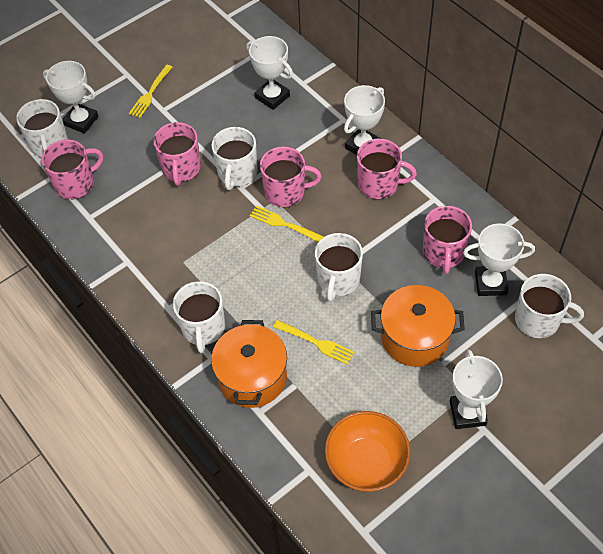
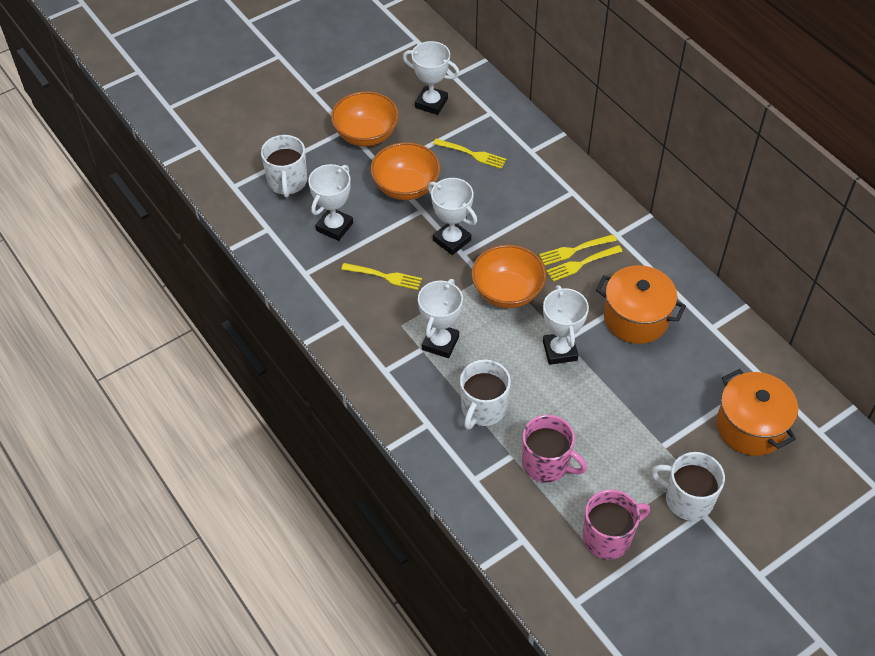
orange bowl: [325,411,410,492] = 1 -> [331,91,399,146] [371,142,441,200] [471,245,546,308] = 3
pink mug: [41,140,103,199] [153,122,201,186] [260,147,321,207] [357,139,417,199] [423,206,472,274] = 5 -> [522,415,587,483] [583,490,650,559] = 2
white mug: [16,99,68,157] [173,281,225,353] [211,127,257,190] [315,233,363,302] [515,274,584,338] = 5 -> [261,135,307,198] [460,360,511,430] [651,452,725,521] = 3
yellow fork: [129,65,172,118] [249,205,324,242] [273,320,355,365] = 3 -> [341,263,422,290] [433,139,507,169] [539,234,617,266] [546,245,623,282] = 4

